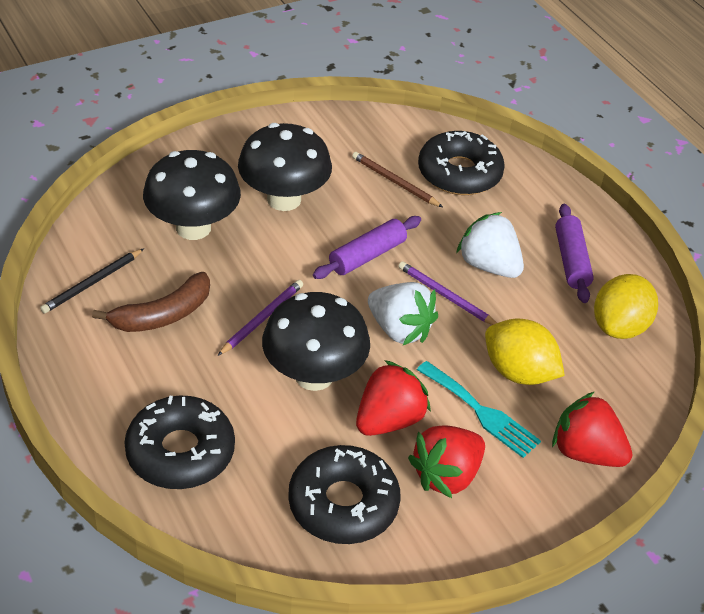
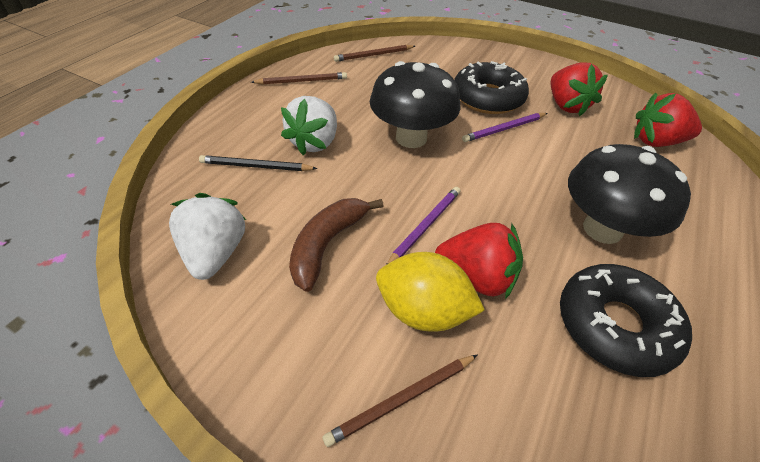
black donut: [124,395,235,489] [288,445,400,544] [418,131,505,195] = 3 -> [454,61,529,114] [560,264,692,377] = 2
black mushroom: [143,150,241,240] [238,123,332,211] [262,292,370,391] = 3 -> [370,61,460,148] [568,144,691,244] = 2
brown pencil: [352,152,443,207] = 1 -> [251,72,347,85] [322,355,477,447] [334,45,415,62] = 3
purple rolling pin: [313,216,421,279] [555,204,594,303] = 2 -> none = 0
turquoise fork: [417,361,541,458] = 1 -> none = 0
yellow lemon: [485,318,565,385] [594,274,658,339] = 2 -> [376,252,485,332] = 1

